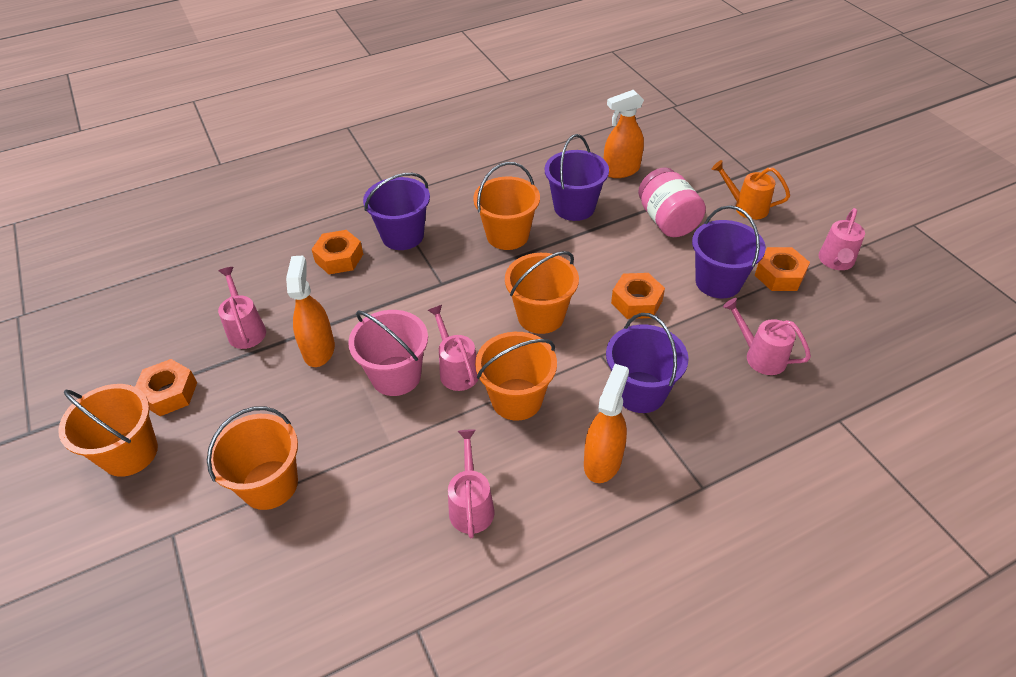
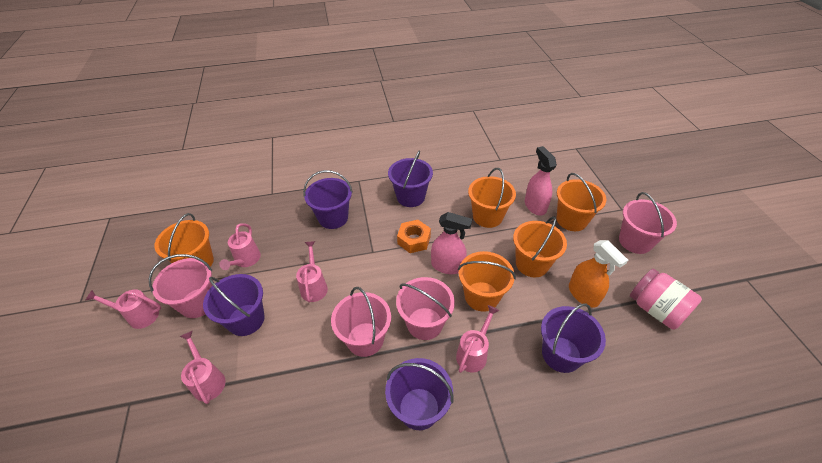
orange nut: [135,359,197,416] [311,230,363,274] [611,273,665,319] [755,247,810,291] = 4 -> [397,220,431,253] = 1
orange spray bottle: [286,256,335,367] [584,364,629,483] [604,90,644,178] = 3 -> [569,240,628,308] = 1
orange watering can: [712,160,790,220] = 1 -> none = 0
pink bucket: [348,310,428,396] = 1 -> [149,254,213,318] [331,287,391,357] [396,277,455,340] [619,192,677,254] = 4
pink spray bottle: none = 0 -> [431,212,472,274] [525,146,557,216] = 2
purple bucket: [363,173,430,250] [545,134,609,221] [606,313,689,413] [692,205,766,299] = 4 -> [203,274,265,336] [303,170,353,229] [385,358,454,430] [388,151,433,207] [541,304,606,373] = 5

